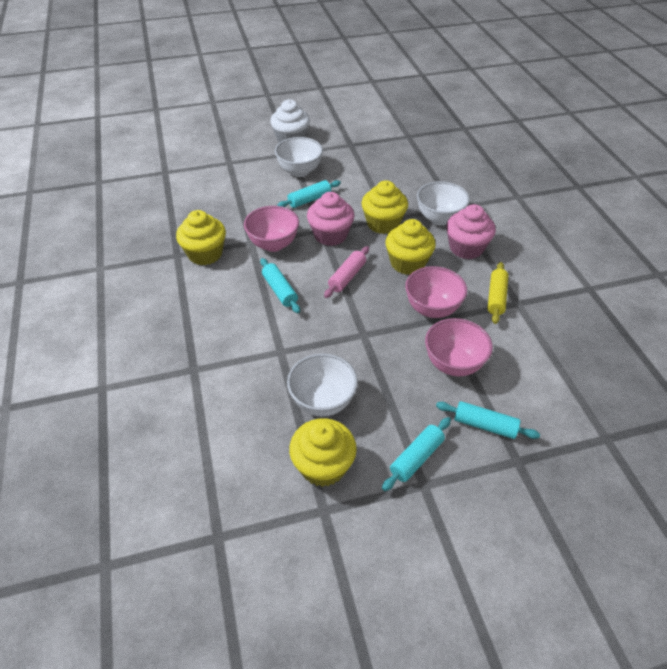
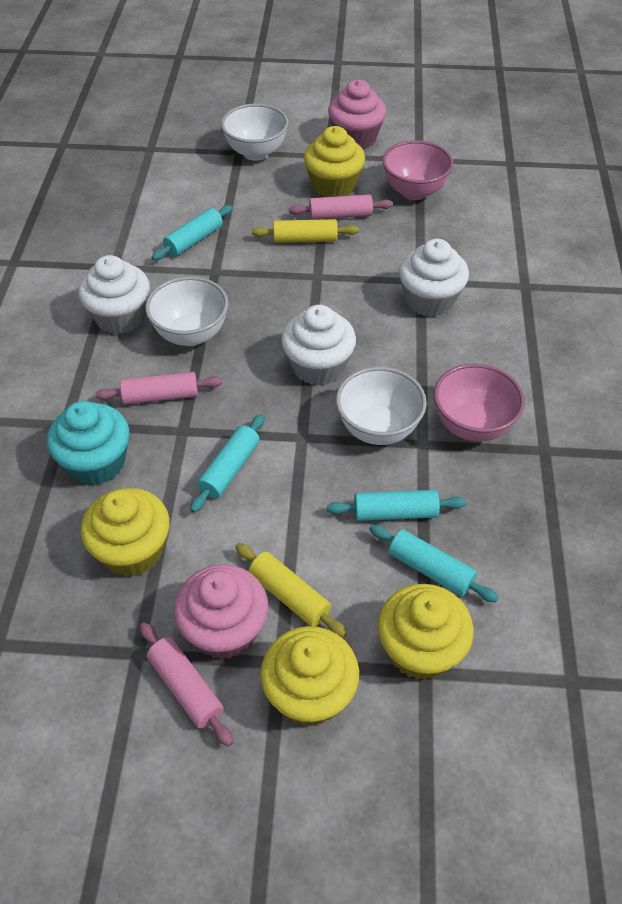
pink bowl: [244,206,299,252] [405,266,467,318] [425,318,493,376] = 3 -> [382,140,453,200] [434,363,525,442] = 2
pink rolling pin: [324,246,369,298] = 1 -> [95,372,222,405] [140,622,233,747] [289,194,393,220] = 3
turquoise cupcake: none = 0 -> [47,401,130,485] = 1
white cupcake: [270,99,310,143] = 1 -> [78,255,150,334] [281,305,356,386] [399,239,469,317] = 3
yellow rolling pin: [487,262,508,324] = 1 -> [235,543,347,638] [252,219,359,243] = 2

